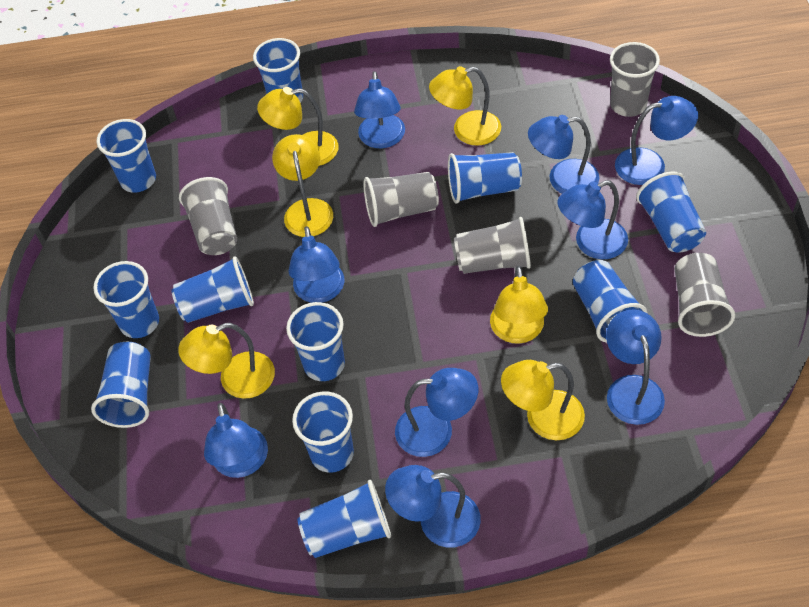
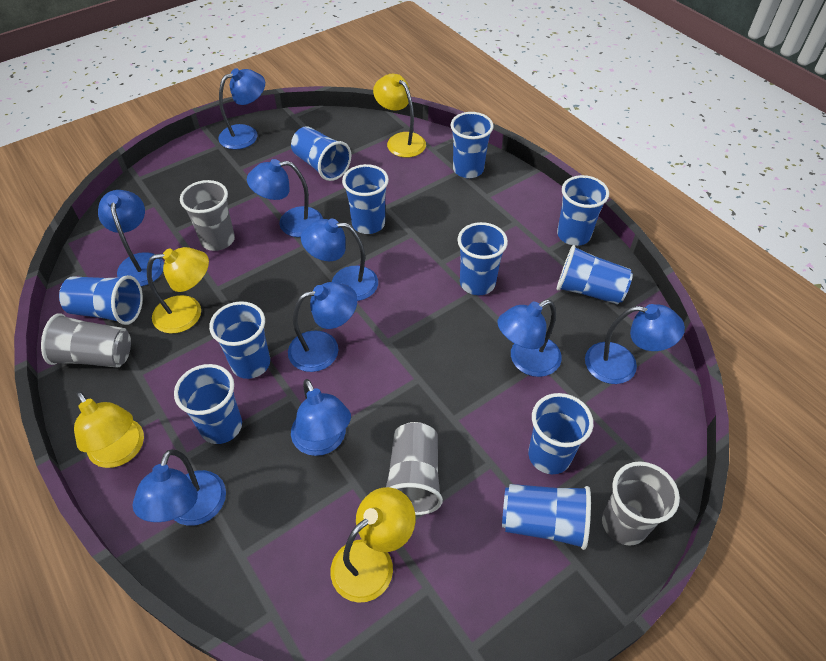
grey cup: [179,177,237,255] [363,172,439,227] [454,217,531,274] [610,42,660,117] [675,253,735,337] = 5 -> [41,313,131,368] [180,180,235,251] [386,422,443,515] [602,461,680,546] = 4
yellow lamp: [178,323,275,399] [257,87,338,166] [272,134,333,237] [429,66,501,146] [490,266,548,344] [501,360,585,440] = 6 -> [74,391,144,468] [147,247,209,334] [331,487,415,603] [373,74,426,158] = 4

